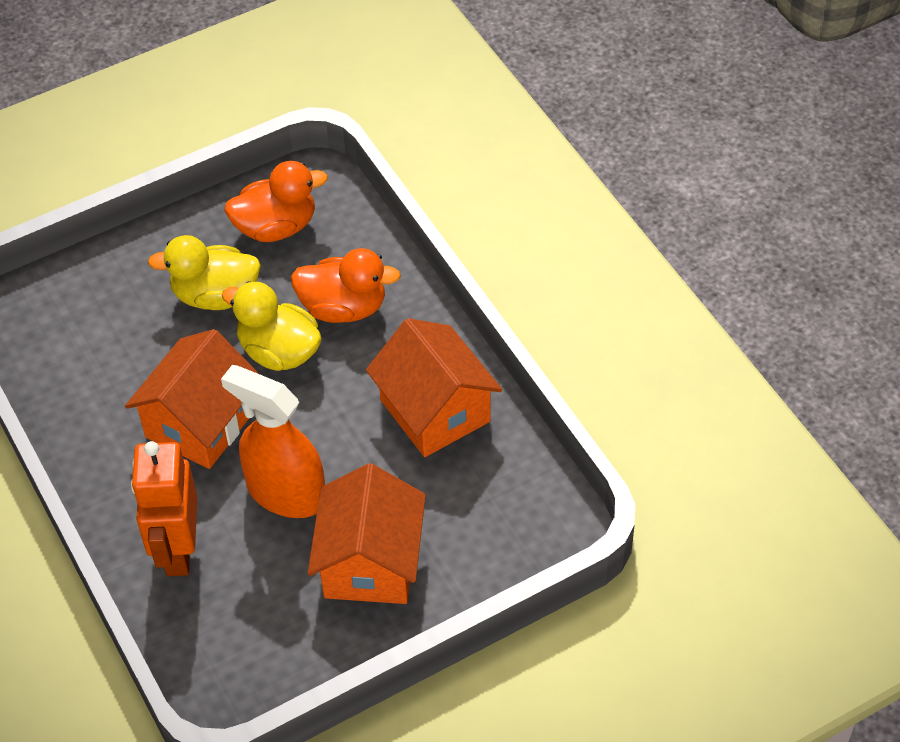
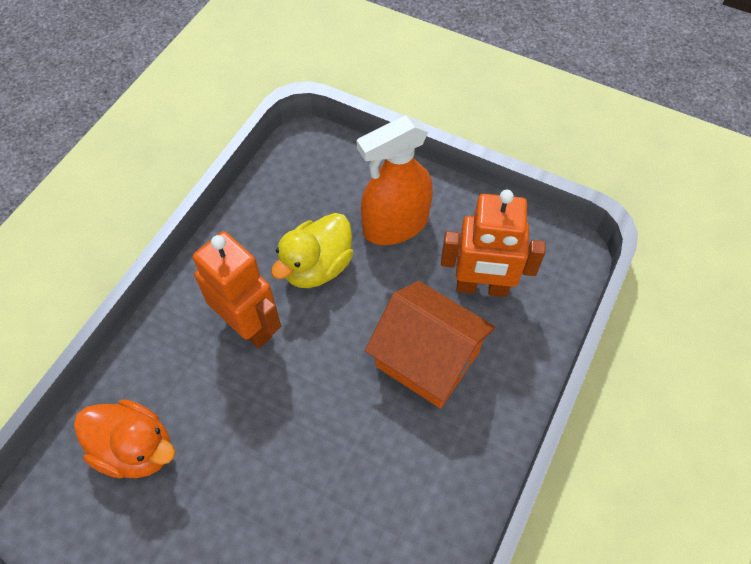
orange duck: [225,161,328,242] [291,248,401,323] = 2 -> [74,399,175,478] = 1
orange house: [125,329,259,469] [308,464,426,604] [366,318,502,457] = 3 -> [365,281,495,408] = 1
orange robot: [131,441,197,576] = 1 -> [193,231,281,348] [441,190,546,297] = 2
yellow duck: [148,235,261,310] [222,281,321,371] = 2 -> [271,213,353,288] = 1

